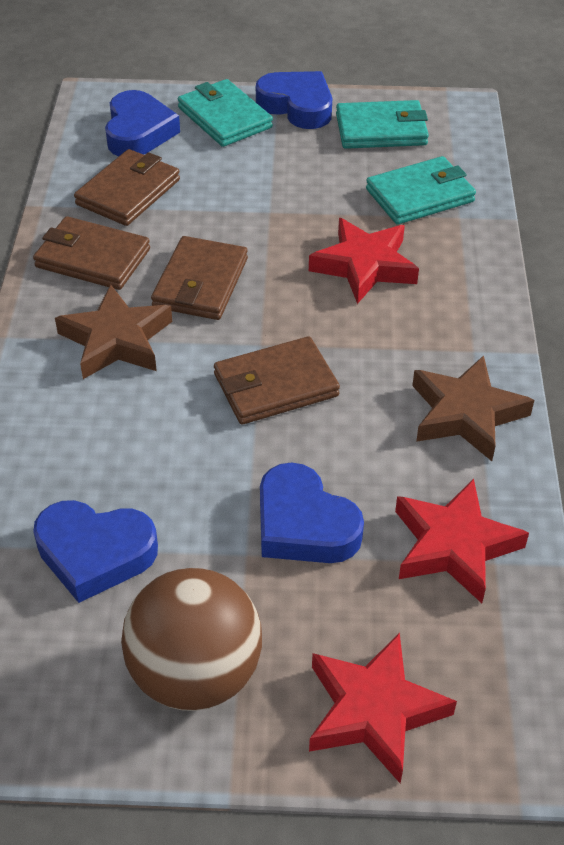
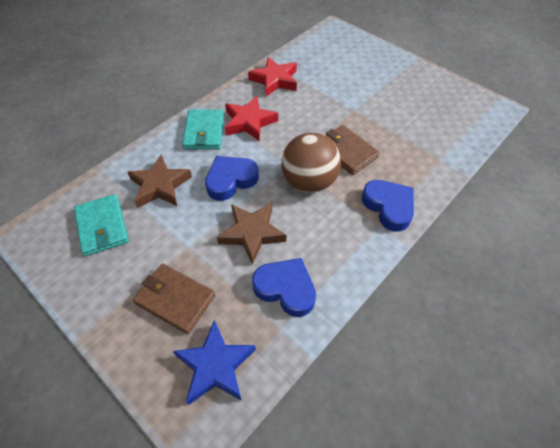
blue heart: [33,500,158,603] [105,90,180,156] [256,71,332,129] [260,462,364,563] = 4 -> [205,156,259,201] [252,258,316,317] [362,180,414,232] = 3
blue star: none = 0 -> [173,320,256,405] = 1
brown wallet: [33,216,150,290] [74,149,180,226] [151,236,248,320] [214,336,340,425] = 4 -> [133,264,215,334] [326,125,380,175] = 2
red star: [309,218,419,304] [309,632,457,784] [395,479,529,603] = 3 -> [225,96,278,142] [248,57,297,97] = 2
turquoise wallet: [178,79,273,147] [336,100,429,149] [366,156,476,225] = 3 -> [74,194,129,256] [182,109,224,150] = 2

